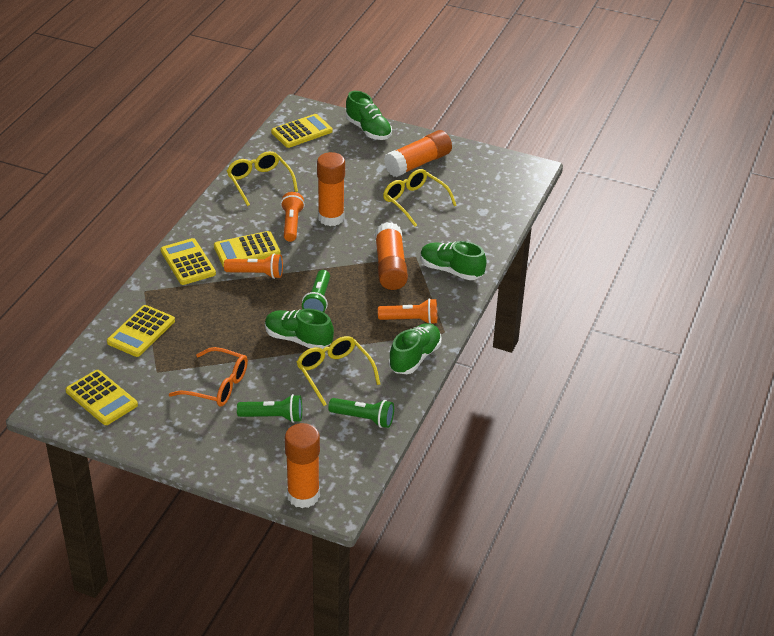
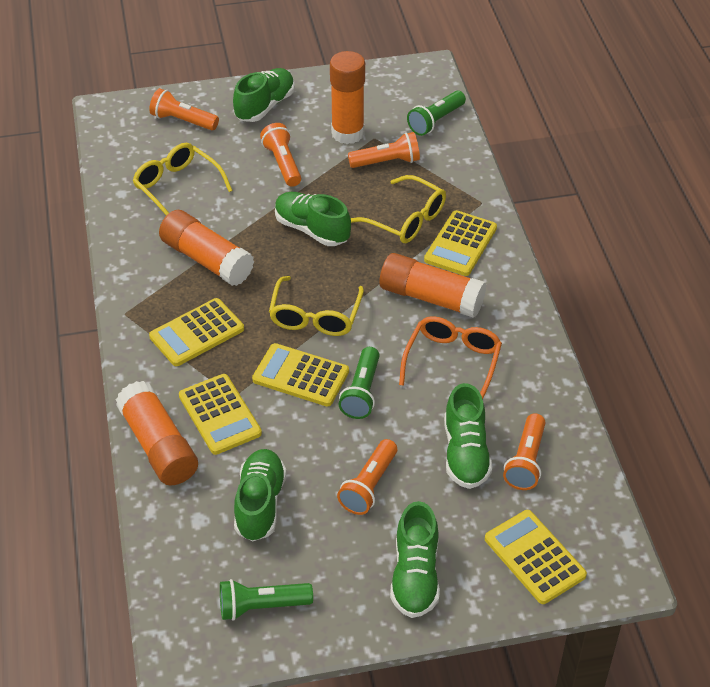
green shoe: [265,309,334,349] [346,91,392,140] [389,323,442,374] [420,241,487,280] = 4 -> [233,68,295,122] [234,449,287,541] [275,192,351,246] [390,501,440,618] [444,383,492,489] = 5
orange flashlight: [224,253,283,279] [281,192,305,242] [378,298,437,324] = 3 -> [149,88,219,130] [260,123,301,187] [337,439,397,515] [348,132,420,168] [503,413,546,490] = 5

